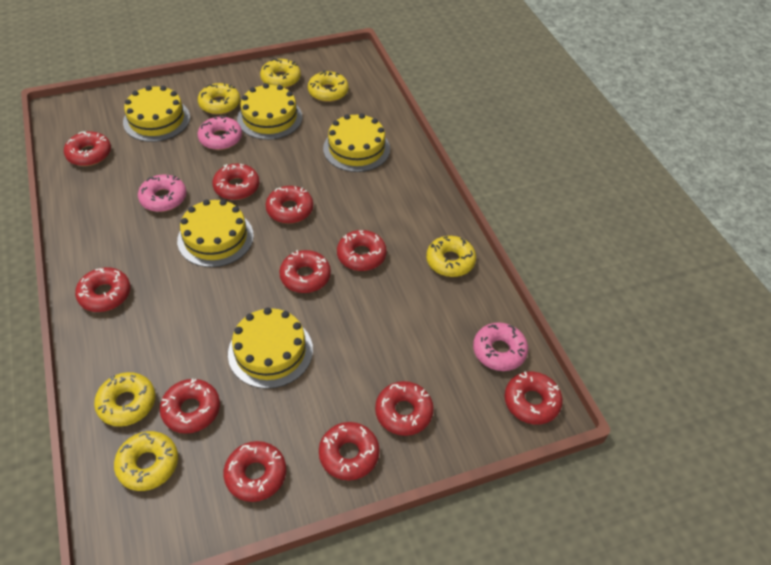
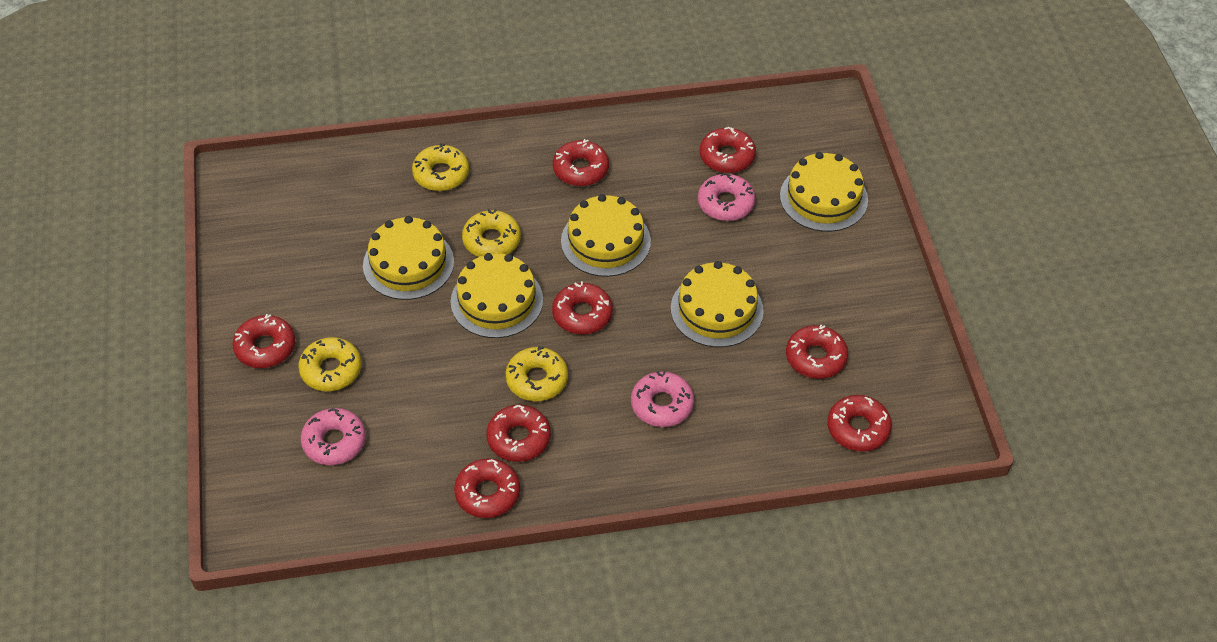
red donut: [64,131,111,166] [75,267,130,312] [160,378,220,434] [212,164,259,200] [223,441,286,502] [266,186,313,224] [279,250,331,293] [319,422,380,480] [337,230,387,271] [375,381,434,436] [505,371,563,425] = 11 -> [233,314,295,368] [454,458,520,518] [486,405,551,462] [552,281,613,335] [553,139,609,186] [700,127,756,173] [786,325,848,379] [827,395,892,452] = 8
yellow donut: [94,372,155,427] [114,431,178,491] [198,83,240,115] [260,59,301,88] [308,70,349,102] [426,236,476,277] = 6 -> [298,337,361,391] [412,143,469,191] [462,209,521,257] [506,346,568,401] = 4

